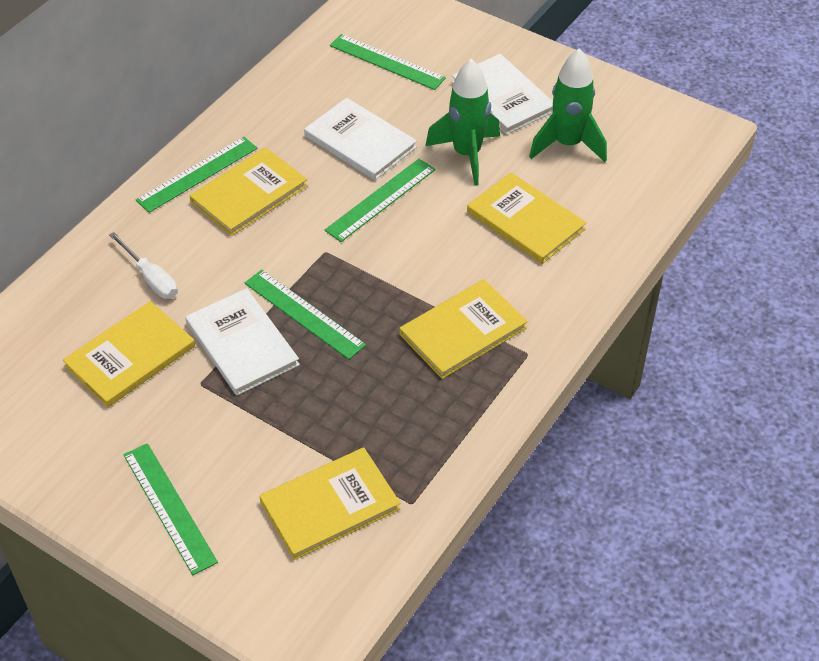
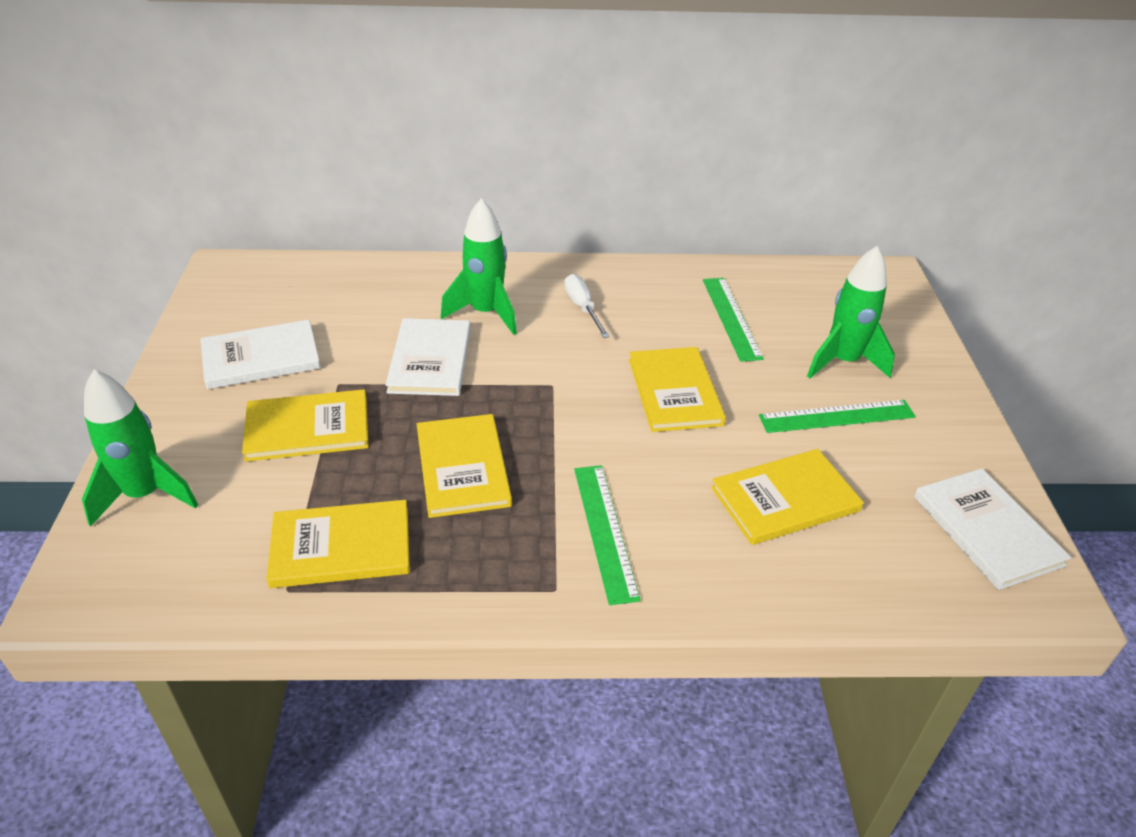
green rocket: [425,59,500,185] [529,49,607,162] = 2 -> [82,370,198,527] [441,198,517,335] [807,246,895,379] = 3
green ruler: [123,443,218,575] [136,137,257,213] [245,270,366,359] [325,159,435,242] [330,34,446,90] = 5 -> [574,465,640,605] [703,278,764,362] [759,400,916,433] = 3

